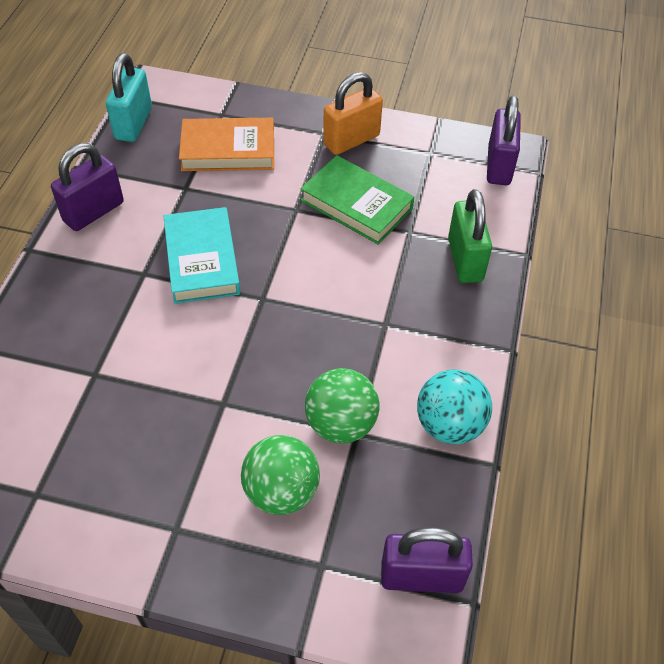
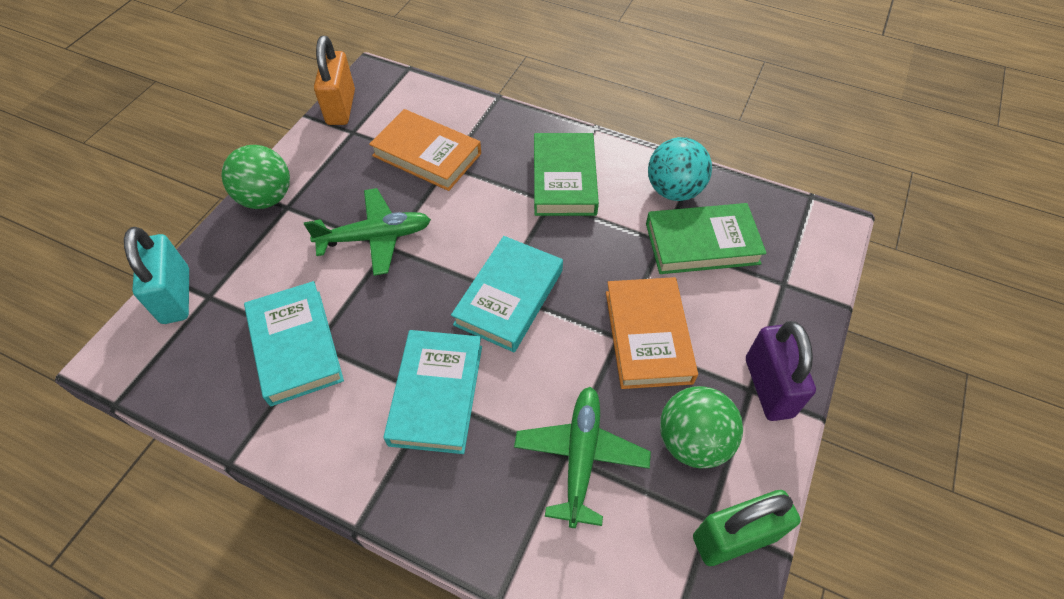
green book: [300,155,414,245] = 1 -> [534,133,599,216] [646,203,767,274] = 2
green plane: none = 0 -> [304,188,431,276] [514,387,651,528] = 2
orange book: [179,118,274,171] = 1 -> [369,109,481,191] [606,277,698,389] = 2
purple padlock: [51,143,124,231] [381,527,473,593] [487,95,521,185] = 3 -> [746,321,816,421] = 1
turquoise book: [164,207,240,304] = 1 -> [244,281,344,406] [383,330,482,454] [451,236,563,352] = 3

